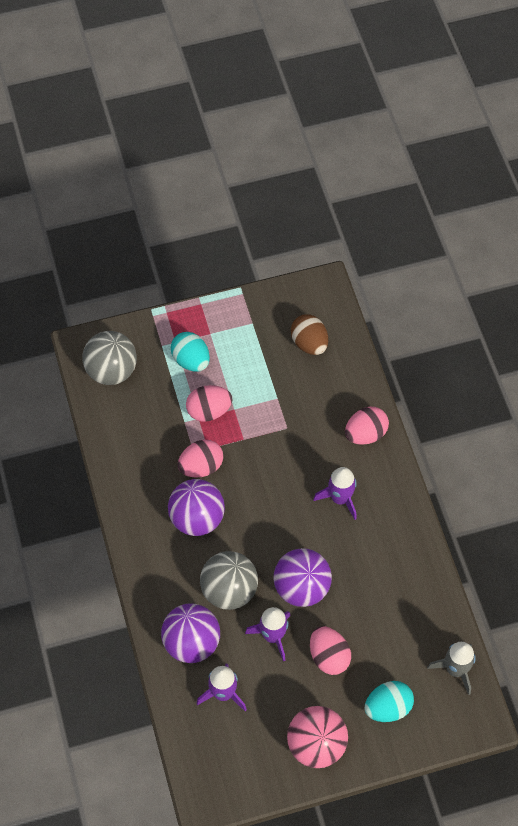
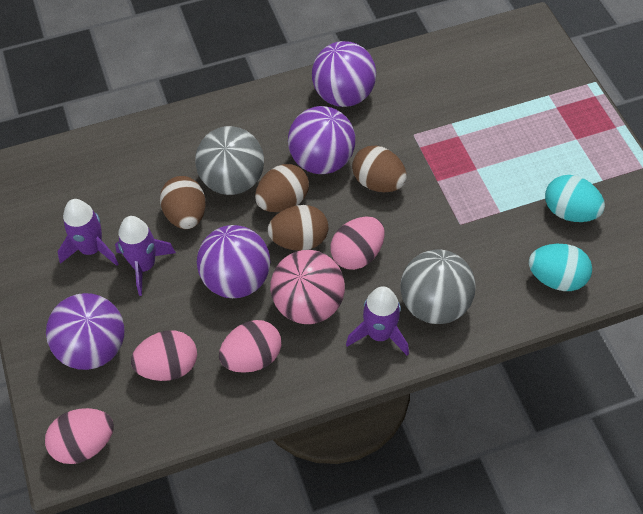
brown egg: [291,314,328,355] = 1 -> [160,176,206,229] [255,164,309,212] [268,205,328,251] [352,146,407,192] = 4
grey rocket: [427,642,476,695] = 1 -> none = 0
purple ball: [161,603,220,663] [168,479,225,536] [274,548,332,607] = 3 -> [46,293,125,370] [197,225,270,298] [288,106,355,174] [312,41,376,107] = 4

